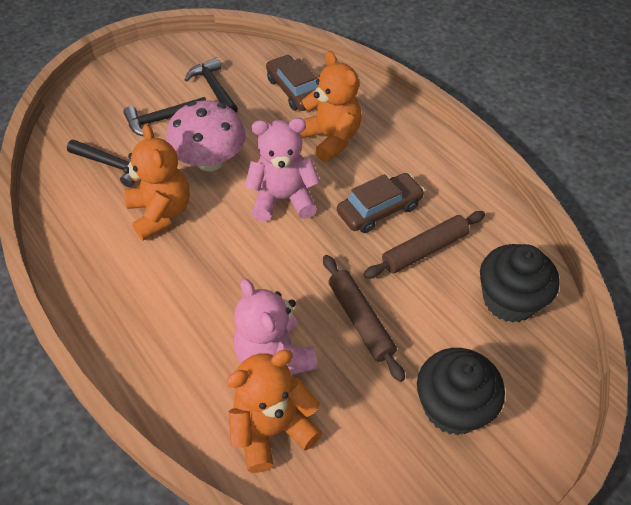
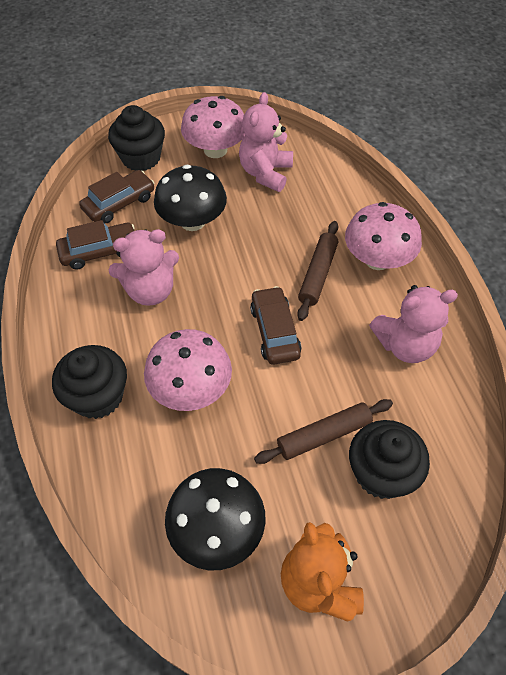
black cupcake: [417,348,505,435] [480,244,560,323] = 2 -> [52,345,127,419] [108,105,165,171] [349,420,430,499] = 3
black hammer: [67,139,135,188] [123,97,206,136] [185,58,238,113] = 3 -> none = 0
black mushroom: none = 0 -> [154,165,227,231] [165,468,266,570] = 2
brown car: [266,55,318,111] [337,173,425,233] = 2 -> [56,220,135,270] [79,170,154,223] [250,286,301,365] = 3
orange teddy bear: [123,124,190,241] [227,350,322,473] [300,51,362,162] = 3 -> [281,522,364,622] = 1
pink mushroom: [166,100,246,171] = 1 -> [144,329,232,411] [181,96,246,158] [345,202,422,270] = 3
pink teddy bear: [234,279,318,375] [245,118,320,221] = 2 -> [109,229,179,306] [239,92,293,192] [369,285,458,363] = 3

